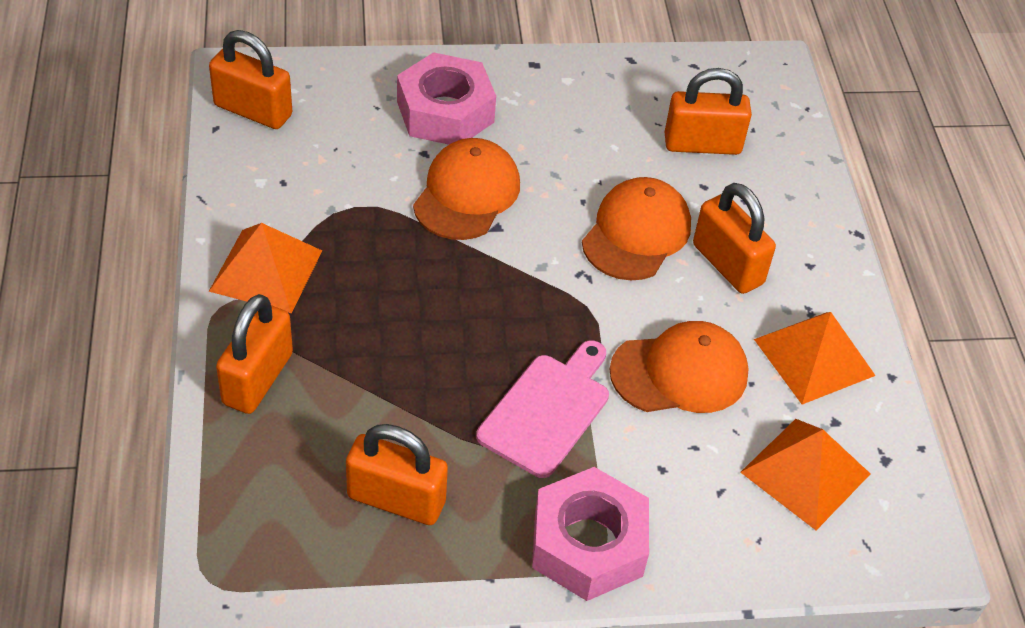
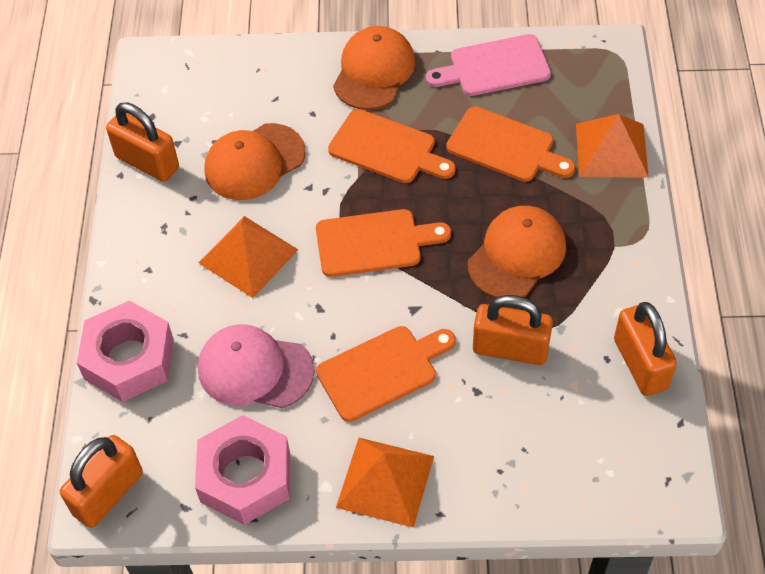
orange cutting board: none = 0 -> [316,209,451,277] [316,326,456,422] [328,109,456,183] [446,106,575,182] = 4
orange padlock: [209,30,292,129] [216,294,293,414] [346,424,448,525] [665,68,752,155] [693,183,776,294] = 5 -> [60,435,143,528] [106,102,179,182] [473,295,553,365] [614,302,677,396] = 4
pink cap: none = 0 -> [198,324,315,408] = 1

